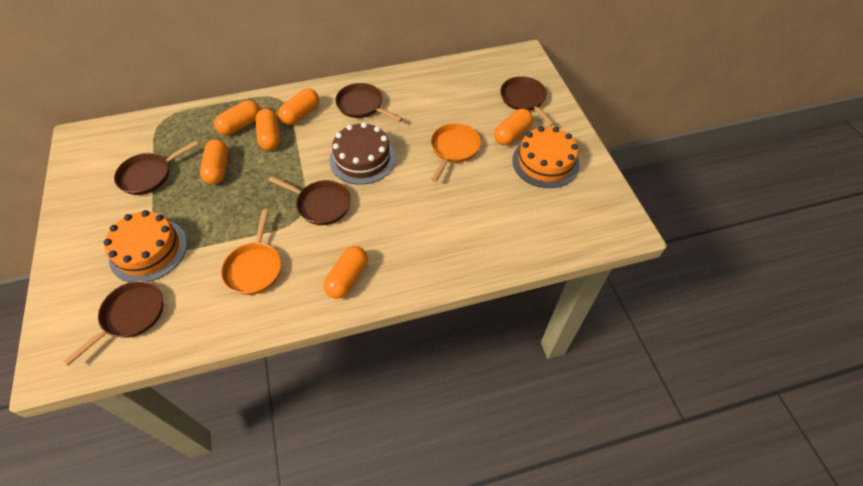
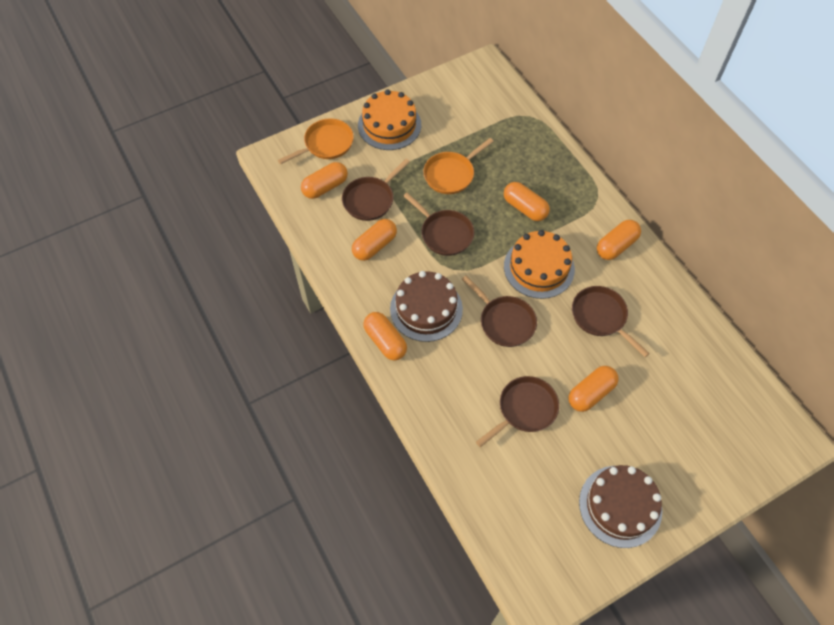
brown cake: [329,122,396,185] = 1 -> [390,271,463,342] [579,465,662,548] = 2

